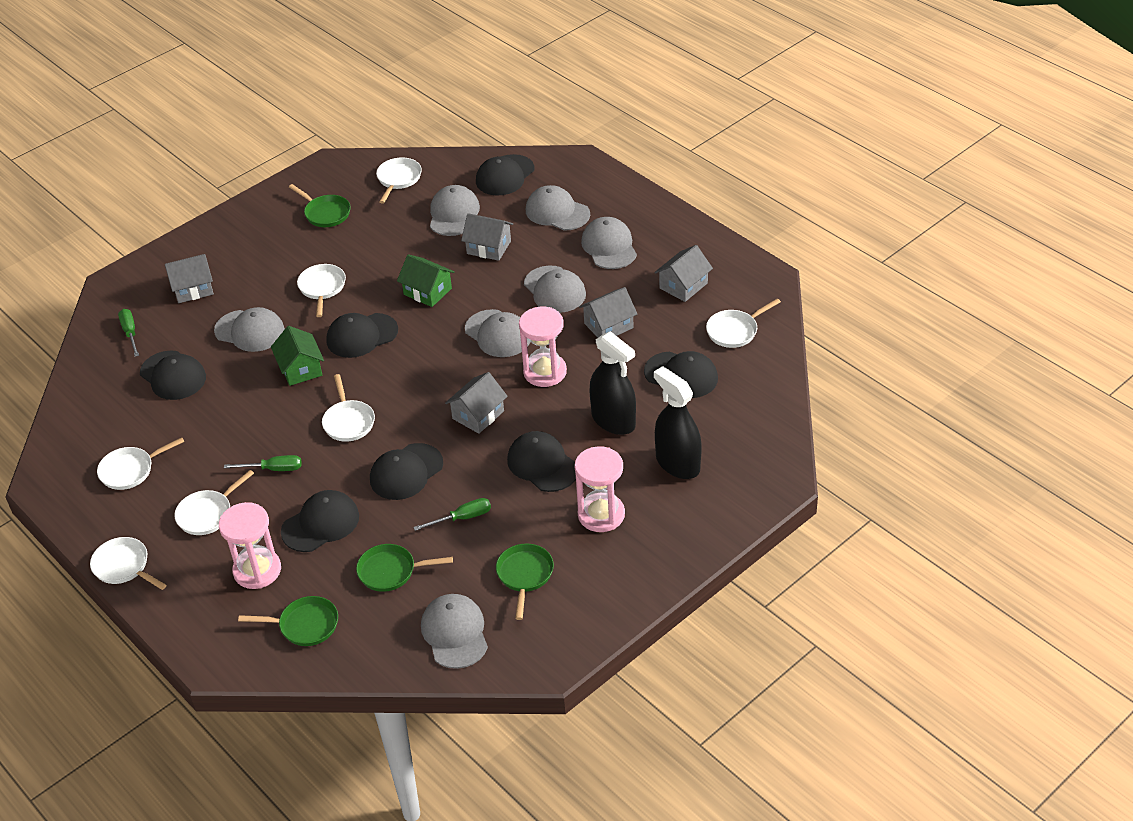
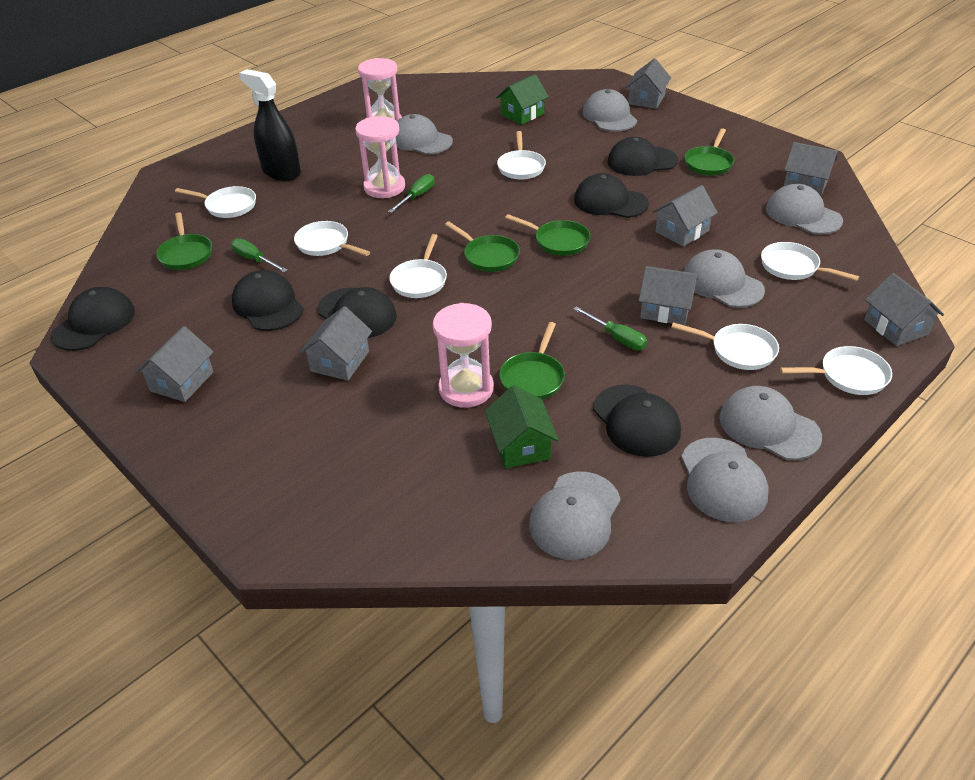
black cap: [140,350,206,400] [281,490,359,552] [326,313,398,358] [370,443,443,500] [476,154,534,195] [507,431,576,492] [644,351,718,398] = 7 -> [51,287,135,351] [232,270,304,331] [317,287,397,338] [574,173,649,218] [593,385,681,457] [607,137,678,176] = 6
black spray bottle: [589,331,636,435] [654,366,702,479] = 2 -> [239,69,301,181] = 1
green pan: [238,596,338,646] [289,184,351,227] [356,544,453,592] [496,544,554,620] = 4 -> [156,212,212,270] [445,222,520,272] [499,322,565,400] [505,214,591,256] [684,128,734,176] = 5
grey house: [165,254,214,303] [445,372,508,434] [461,213,513,261] [579,287,637,337] [654,245,713,302] = 5 -> [135,326,214,402] [300,306,372,381] [625,58,671,109] [639,266,698,326] [652,185,718,246] [784,142,838,196] [864,273,944,346] = 7

